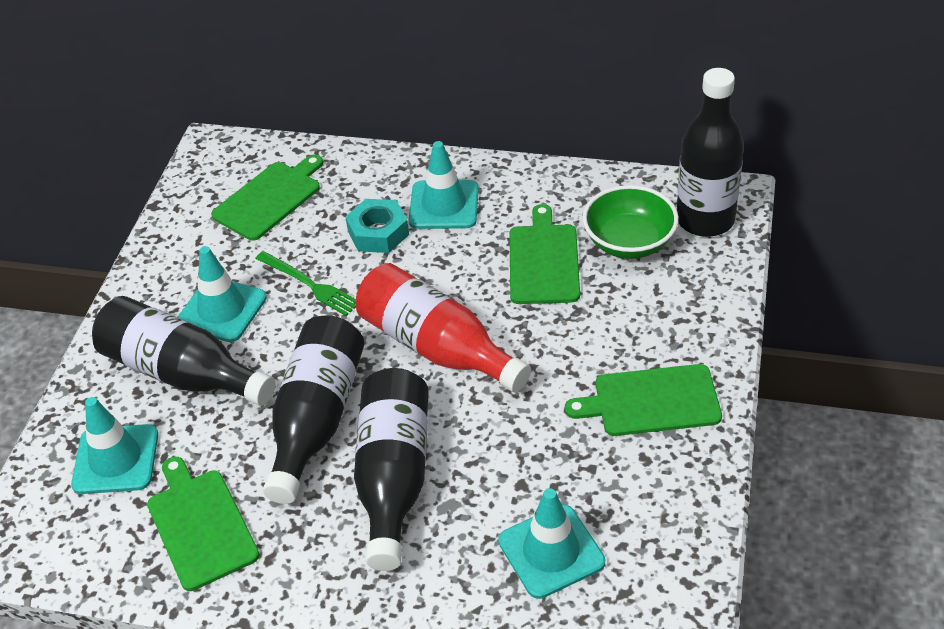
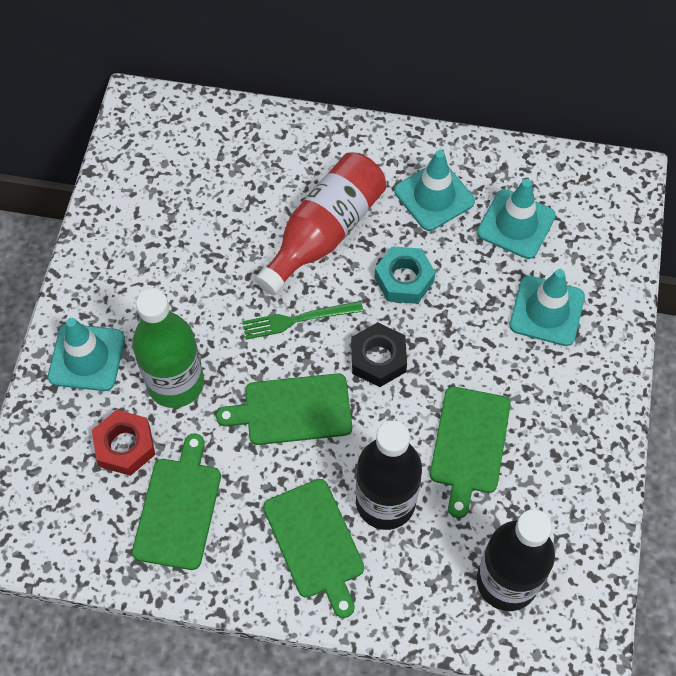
black bottle: [92,296,275,406] [263,315,364,504] [354,368,429,571] [677,68,744,237] = 4 -> [356,421,422,530] [477,509,555,611] = 2
black nut: none = 0 -> [351,322,407,387] = 1
green bottle: none = 0 -> [132,289,204,408] = 1
green bowl: [582,185,679,259] = 1 -> none = 0
red nut: none = 0 -> [92,410,155,476] = 1

